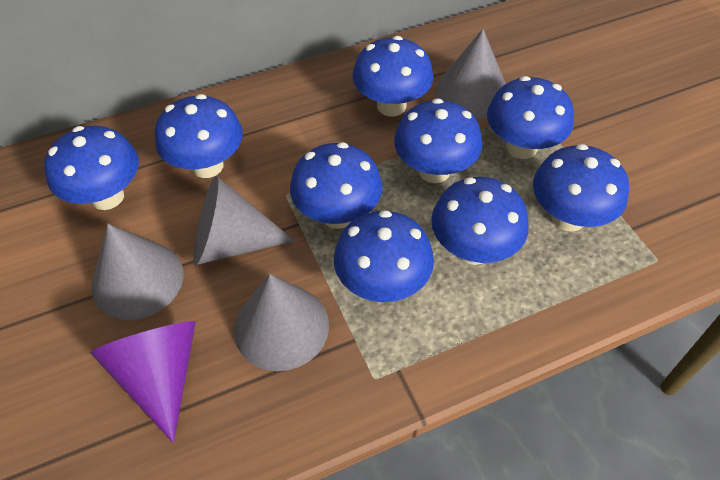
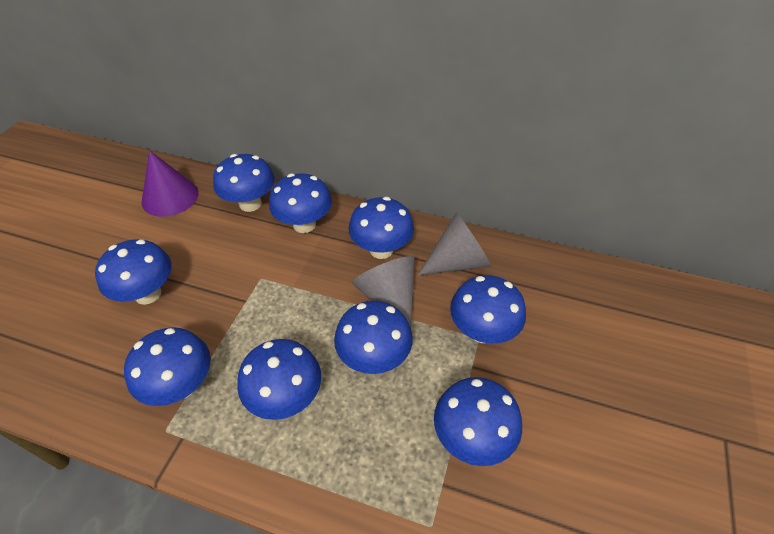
grey cone: [91,224,184,320] [193,176,295,265] [234,274,329,371] [435,29,506,119] = 4 -> [352,256,415,328] [418,213,491,275] = 2

